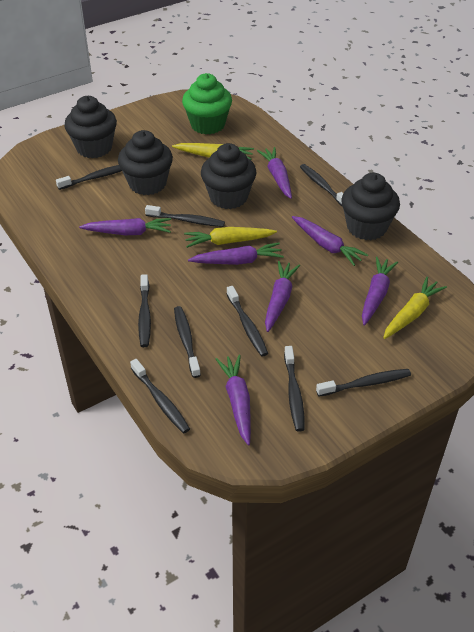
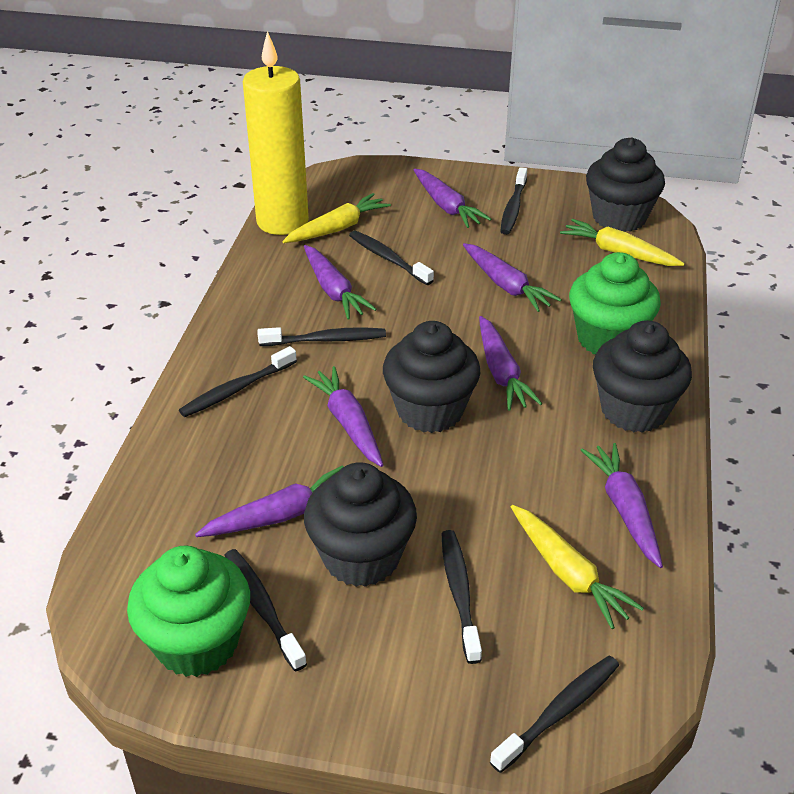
black toothbrush: [56,165,122,190] [130,359,190,434] [138,274,151,347] [145,205,225,227] [174,306,201,378] [227,286,268,357] [284,346,305,432] [300,164,344,206] [316,369,411,397] = 9 -> [179,346,297,417] [224,549,307,671] [258,327,386,346] [349,231,434,285] [442,530,482,664] [490,656,619,773] [500,167,527,235] = 7
green cupcake: [182,73,232,135] = 1 -> [127,546,250,677] [569,252,661,354] = 2
yellow candle: none = 0 -> [243,31,309,235] = 1

